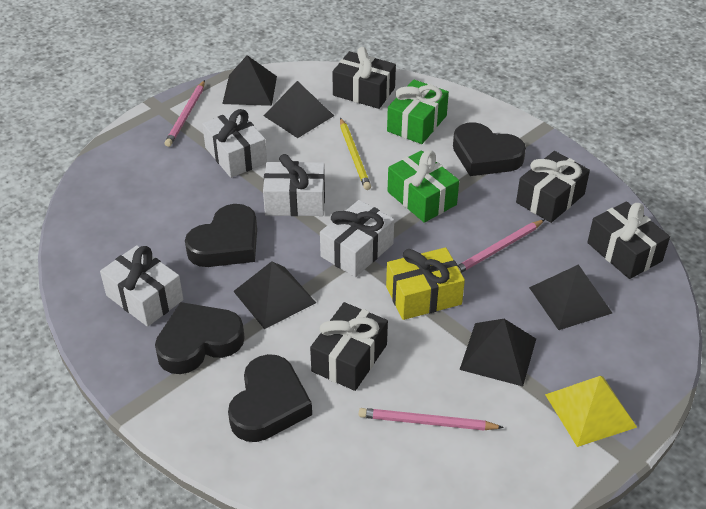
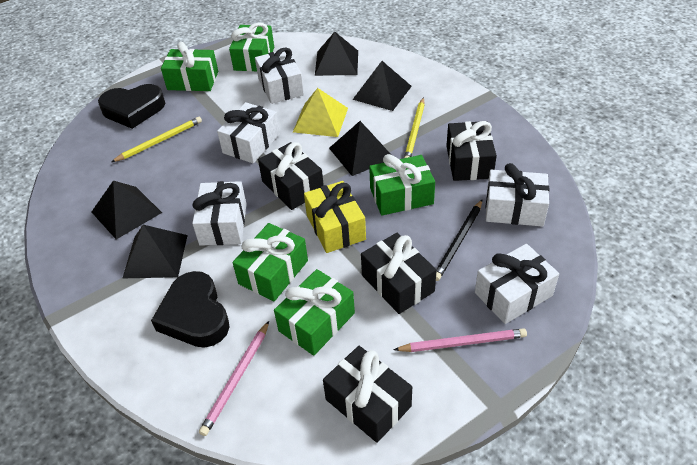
black heart: [155,302,245,374] [185,204,257,267] [228,354,312,442] [453,122,526,176] = 4 -> [98,84,165,129] [151,271,230,348] = 2
black pencil: none = 0 -> [436,200,482,281] = 1
green gift: [387,80,449,144] [388,150,459,223] = 2 -> [161,42,218,91] [229,23,274,71] [232,223,308,301] [274,269,355,356] [369,154,435,216] = 5
pink pencil: [165,80,205,147] [359,408,504,431] [457,219,545,273] = 3 -> [199,321,269,436] [394,328,527,352] = 2
white gift: [100,245,183,327] [202,109,267,178] [263,154,325,216] [320,200,394,277] = 4 -> [192,181,247,246] [217,102,280,163] [255,47,304,104] [475,244,559,324] [486,163,549,227] = 5
yellow pencil: [340,118,371,190] = 1 -> [111,117,202,162] [404,97,425,158] = 2

